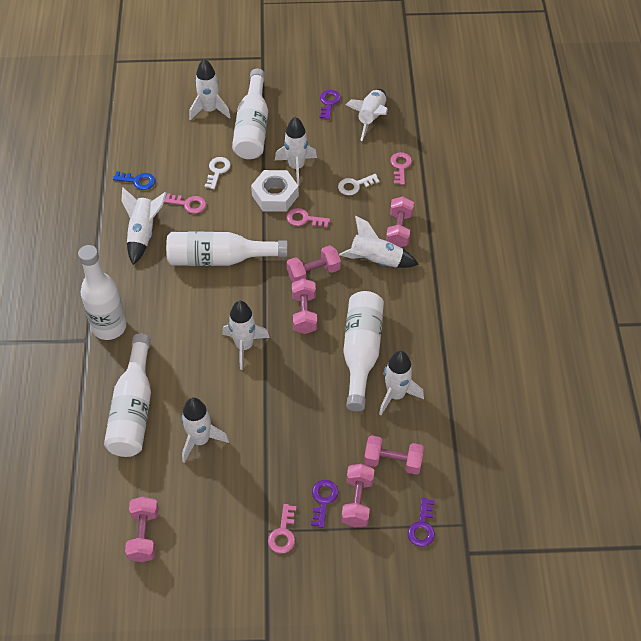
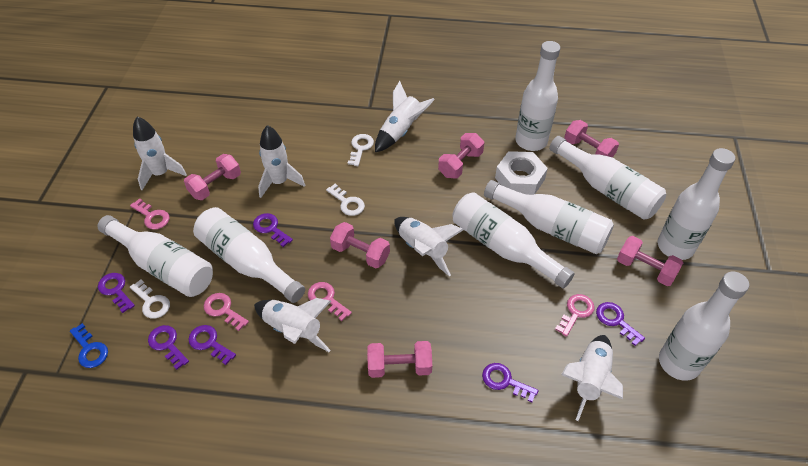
purple key: [311,480,338,528] [320,90,341,120] [408,498,435,547] = 3 -> [98,273,135,313] [148,325,189,370] [188,325,236,365] [253,213,293,247] [482,363,538,402] [596,302,645,346] = 6
white bottle: [78,245,126,340] [104,333,151,457] [166,232,288,266] [232,69,268,159] [343,291,384,412] = 5 -> [97,215,213,297] [193,207,305,303] [452,192,575,288] [484,180,614,254] [515,41,560,151] [549,136,666,220] [657,148,735,260] [659,271,749,381] = 8
white key: [204,157,231,189] [338,174,380,195] = 2 -> [130,279,170,319] [326,184,365,216] [348,134,374,166] = 3
white rocket: [121,188,166,265] [181,397,229,463] [189,59,231,120] [222,301,270,370] [275,117,317,186] [339,216,419,268] [346,89,388,141] [379,351,424,415] = 8 -> [133,117,187,190] [254,298,331,352] [258,125,305,198] [375,81,435,152] [394,217,464,276] [561,335,623,421] = 6

